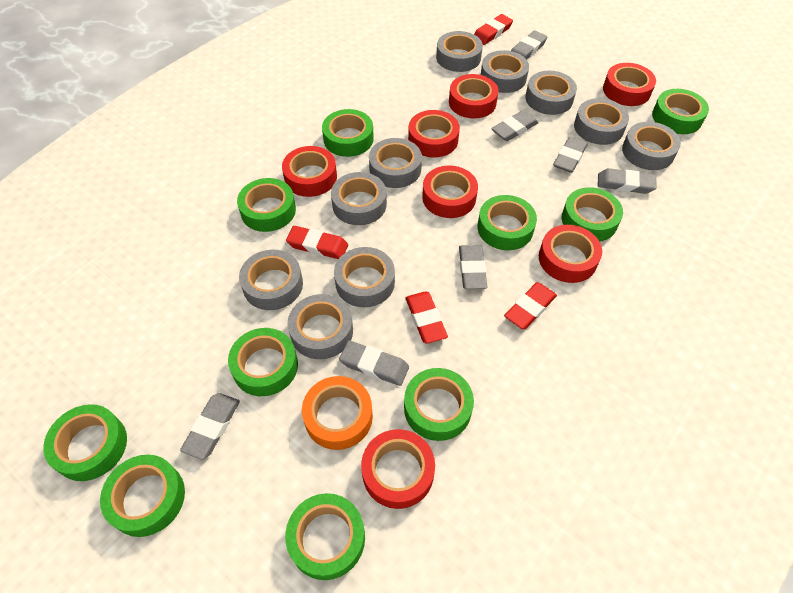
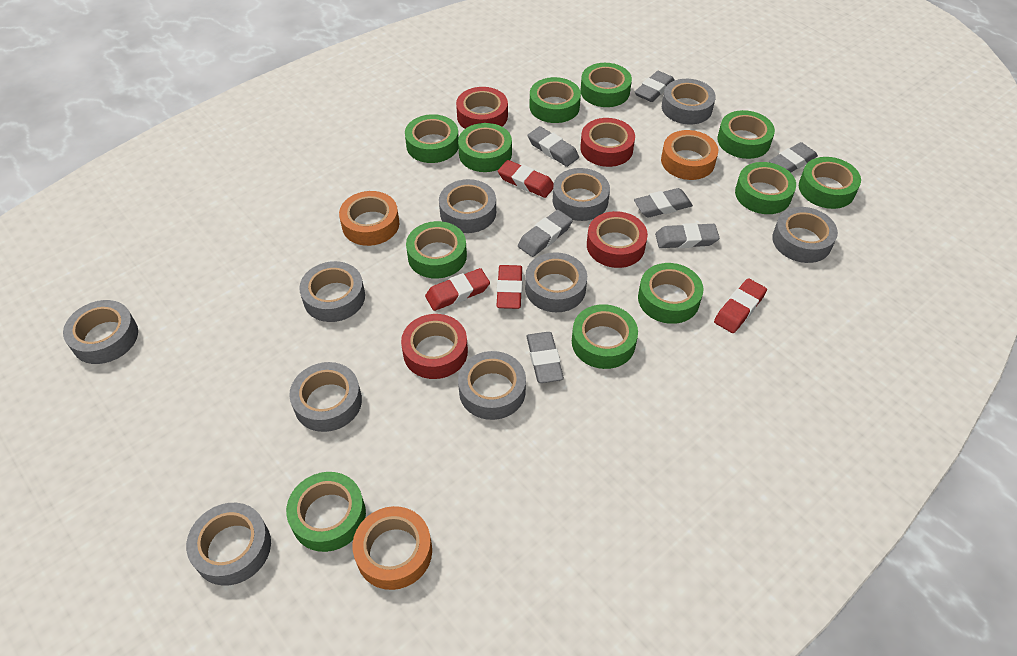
green tape: [43,404,127,481] [100,455,185,537] [228,328,298,396] [237,178,296,232] [285,493,365,580] [322,109,374,157] [404,368,474,441] [477,195,537,250] [562,187,623,241] [652,89,709,134] = 10 -> [286,472,366,552] [405,114,459,163] [406,221,467,279] [458,123,512,172] [529,77,581,123] [572,304,638,369] [581,63,632,107] [638,263,703,324] [717,110,775,159] [735,162,796,214] [799,157,861,209] = 11
orange tape: [302,376,373,450] = 1 -> [339,191,399,246] [353,506,432,590] [661,130,718,180] = 3
red tape: [282,146,337,197] [361,429,435,509] [408,110,460,158] [422,166,478,218] [449,74,498,119] [539,225,602,283] [603,63,656,106] = 7 -> [401,314,468,379] [456,87,508,129] [580,118,635,167] [587,211,648,268] = 4

